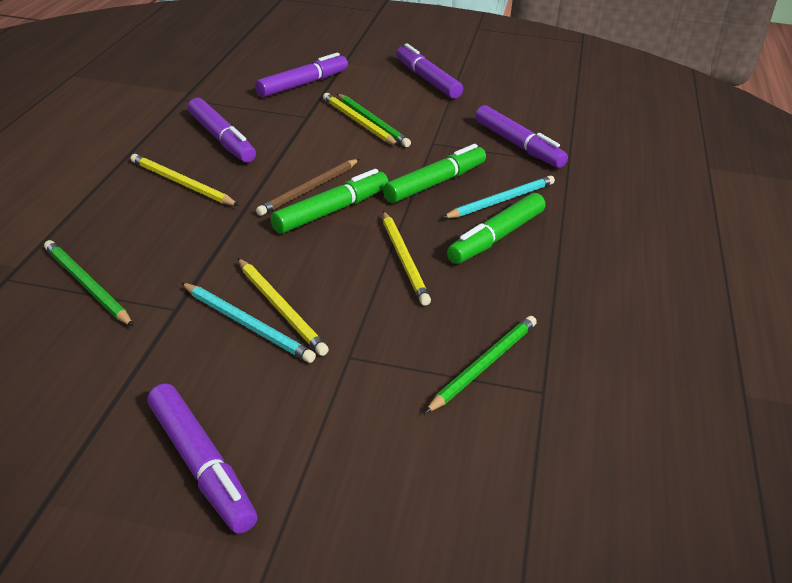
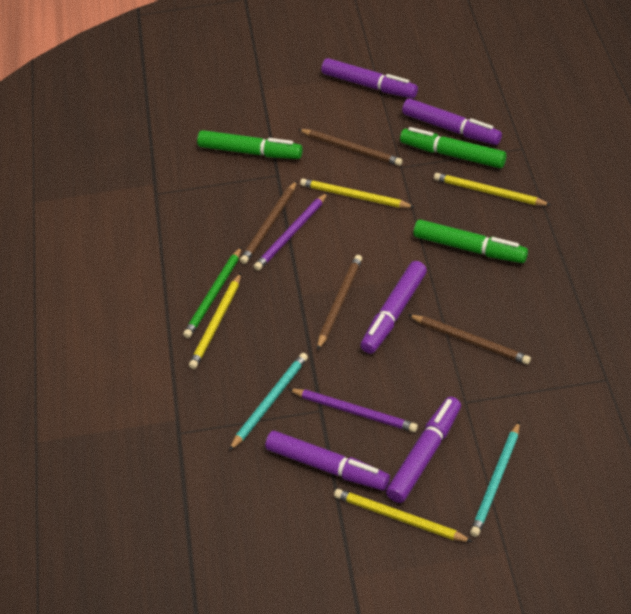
brown pencil: [256,159,359,216] = 1 -> [240,181,297,264] [298,129,403,166] [317,255,362,350] [409,315,531,364] = 4
green pencil: [44,240,134,327] [337,94,411,147] [425,316,537,413] = 3 -> [183,247,242,338] = 1
purple pencil: none = 0 -> [254,192,328,271] [289,389,418,432] = 2

